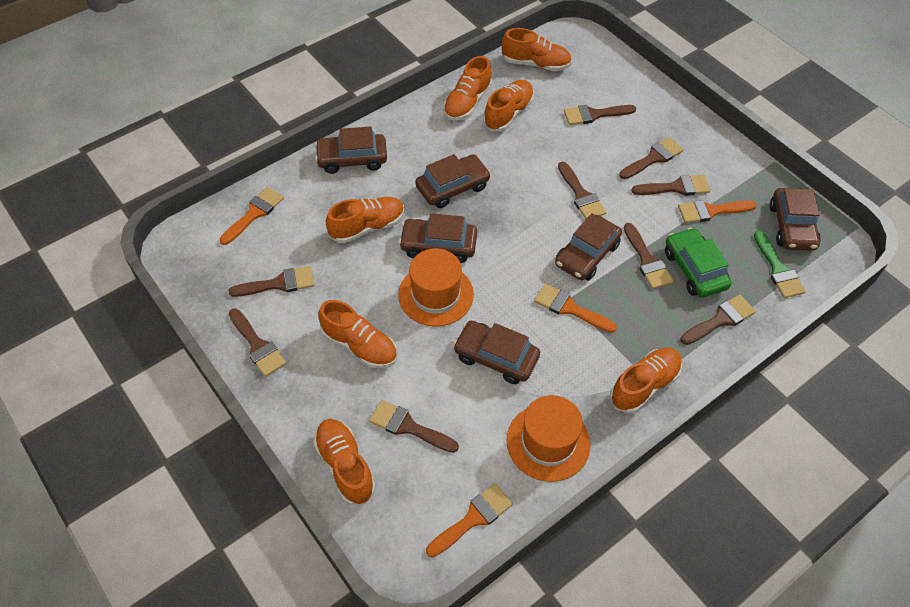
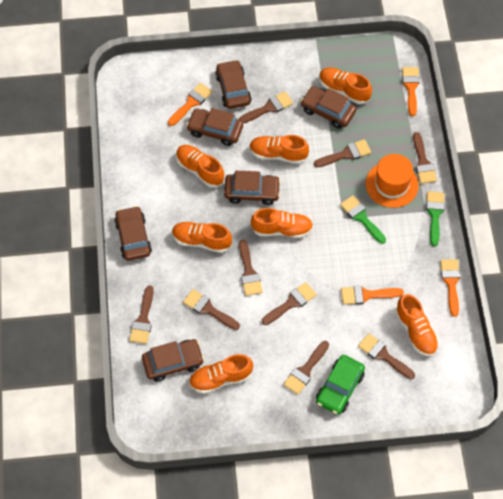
green brush: [754,231,806,298] = 1 -> [340,195,386,244] [426,191,445,246] = 2
orange hat: [398,248,474,327] [506,395,591,482] = 2 -> [366,154,419,208] = 1

